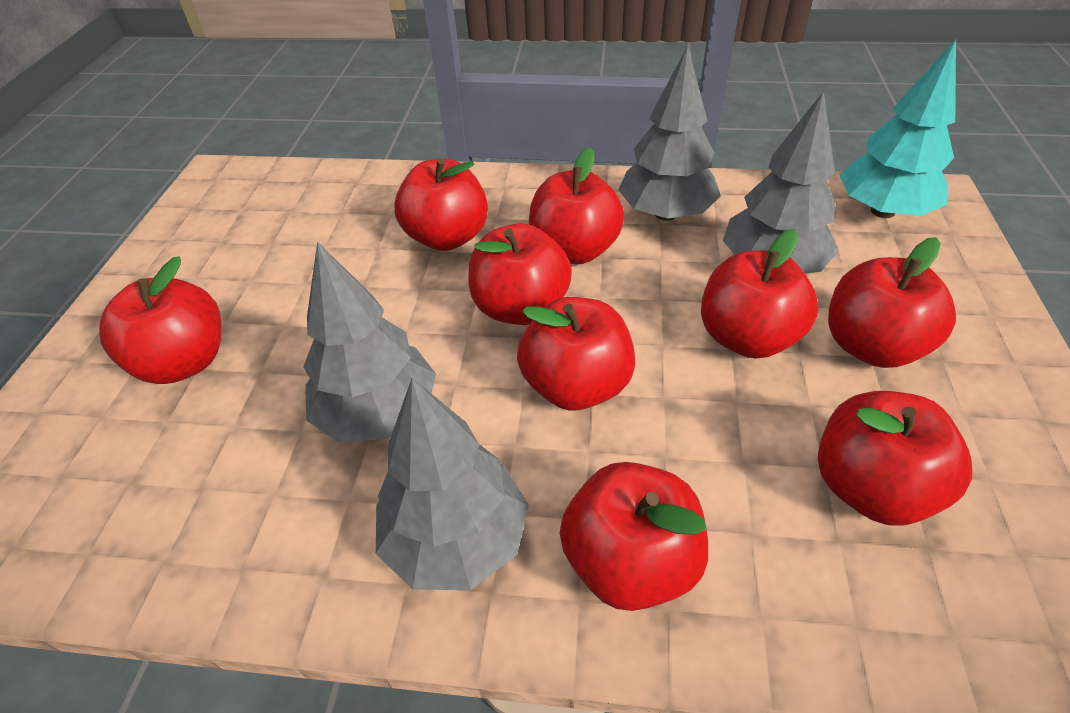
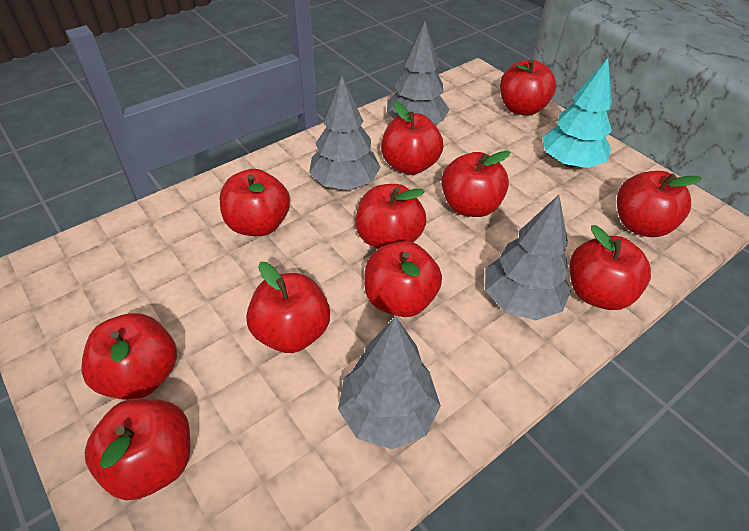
red apple: [99,256,222,384] [394,158,488,251] [468,223,572,325] [517,297,635,410] [529,147,624,265] [560,462,708,611] [701,229,818,359] [818,391,972,526] [828,237,956,368] = 9 -> [81,313,177,400] [85,398,190,500] [220,169,290,236] [246,262,330,353] [355,184,426,249] [364,241,442,317] [381,101,443,175] [441,151,511,217] [500,59,556,116] [569,225,651,310] [617,171,702,237] = 11

